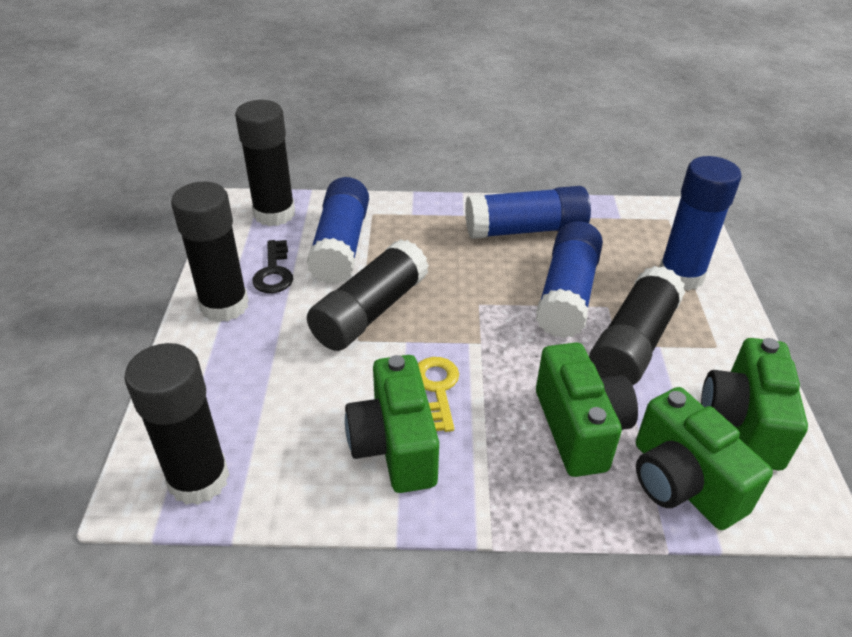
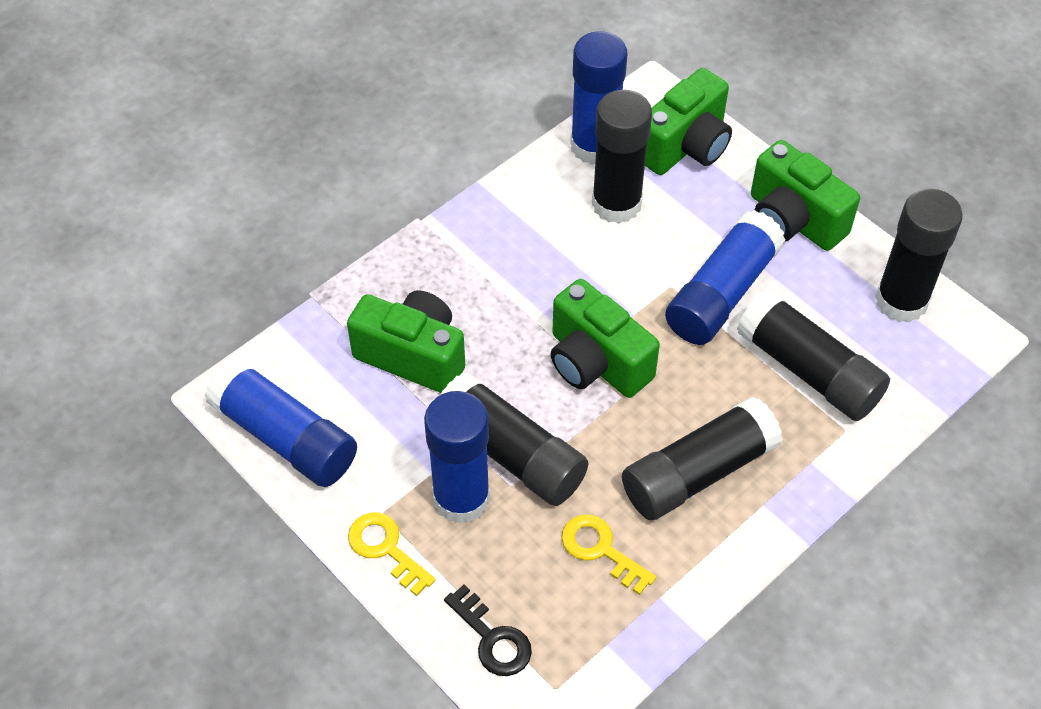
yellow key: [418,357,459,432] = 1 -> [348,513,436,596] [561,514,656,595] = 2

